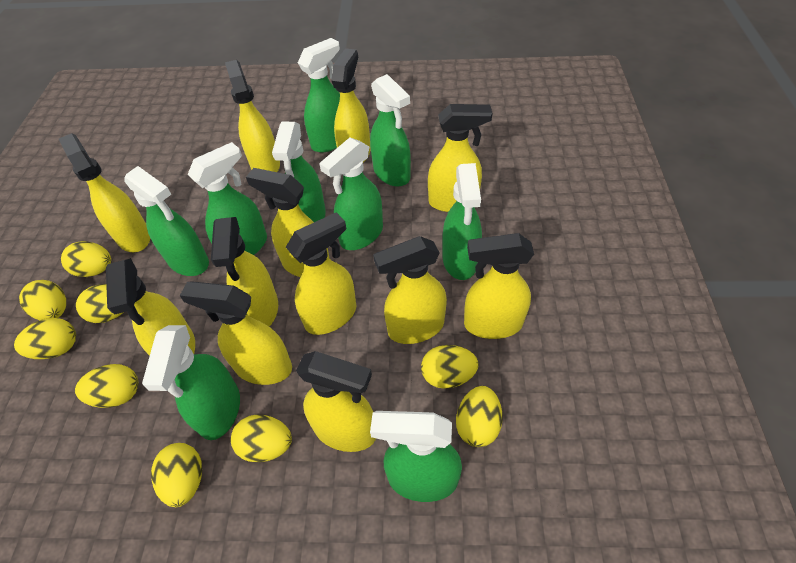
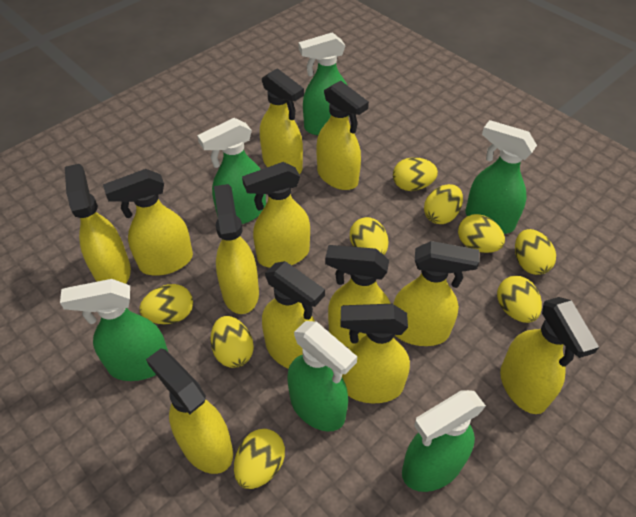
green spray bottle: [124,166,209,276] [142,325,240,440] [187,142,267,255] [272,121,326,222] [298,38,340,152] [319,137,383,250] [370,74,411,187] [370,411,462,502] [442,163,482,280] = 9 -> [60,279,168,381] [197,118,266,224] [288,321,357,431] [298,32,349,135] [402,390,486,492] [466,120,537,234] = 6

